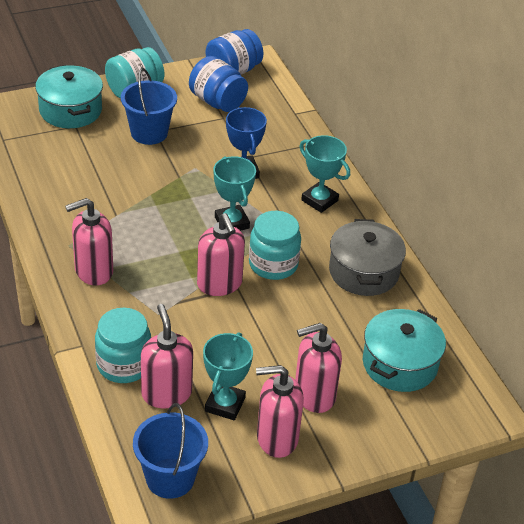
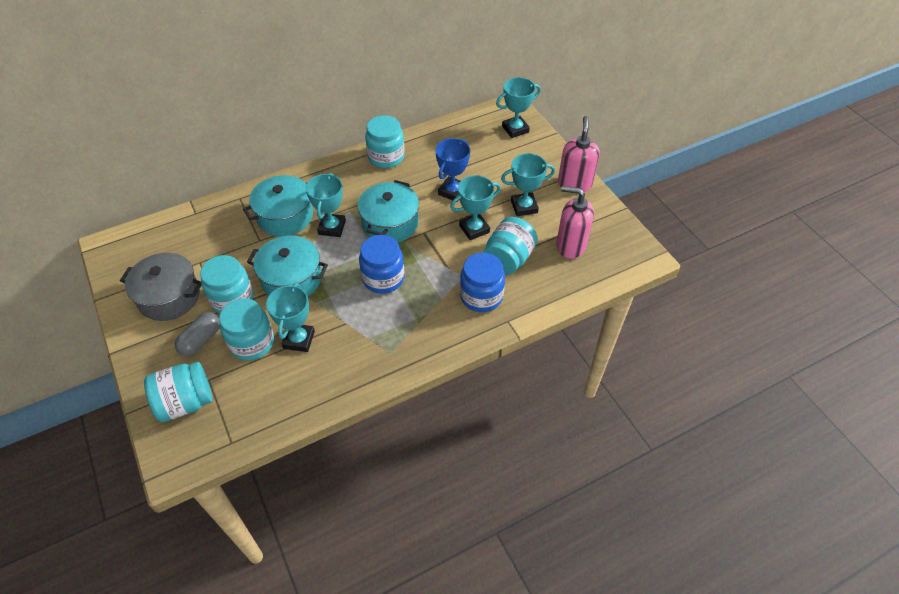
blue bucket: [121,68,177,145] [133,403,208,499] = 2 -> none = 0
grey capsule: none = 0 -> [175,312,220,356] = 1
pink soap dispenser: [65,198,113,286] [141,304,193,408] [197,213,245,296] [256,365,304,458] [295,323,342,413] = 5 -> [556,186,594,259] [558,116,600,192] = 2
turquoise jar: [95,308,151,383] [105,47,164,99] [249,211,301,280] = 3 -> [144,362,212,422] [200,255,254,313] [219,298,274,360] [365,115,405,168] [483,217,538,275] = 5
turquoise pot: [35,65,103,128] [363,309,446,392] = 2 -> [243,175,313,236] [247,235,328,296] [358,180,419,242] = 3
turquoise trophy: [203,332,253,420] [214,156,256,231] [299,135,350,213] = 3 -> [266,283,315,352] [306,173,346,237] [450,175,501,240] [496,77,541,138] [501,153,555,216] = 5

